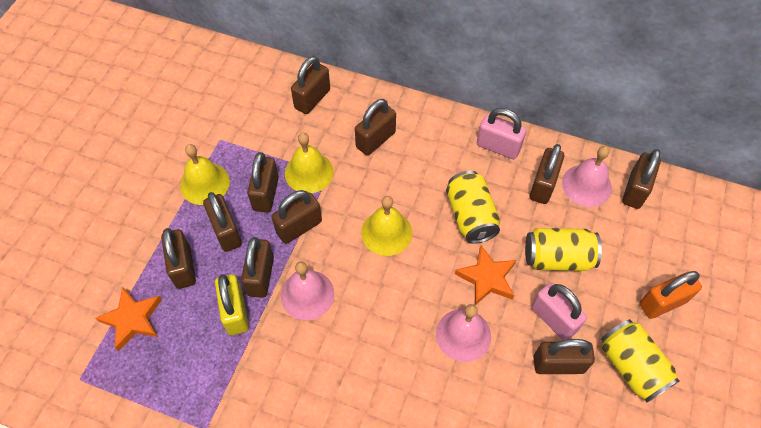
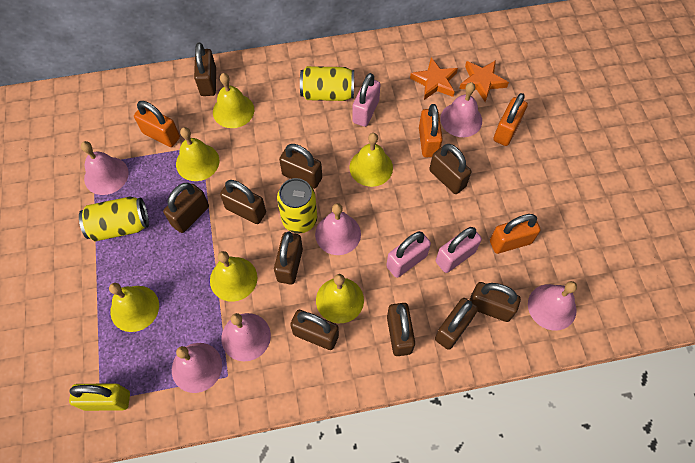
orange padlock: [639,271,702,319] = 1 -> [134,101,180,147] [419,104,443,157] [490,214,541,254] [493,93,528,146] = 4
pink bell: [281,261,334,320] [436,304,491,362] [562,146,612,207] = 3 -> [81,141,129,195] [172,343,222,393] [221,313,271,361] [315,203,361,255] [440,82,482,137] [528,281,577,331] = 6
pink padlock: [477,108,526,159] [531,283,587,340] = 2 -> [352,73,381,127] [386,231,431,278] [436,227,482,273] = 3
yellow bell: [180,144,230,205] [285,133,334,193] [361,196,412,256] = 3 -> [109,283,159,332] [176,127,220,181] [210,251,257,302] [213,73,254,128] [316,274,364,323] [349,133,393,187] = 6

